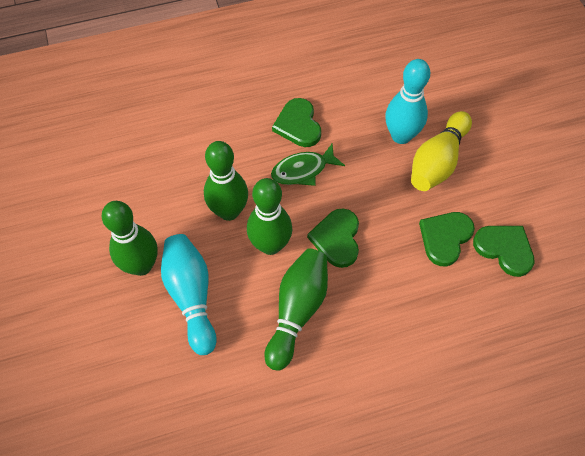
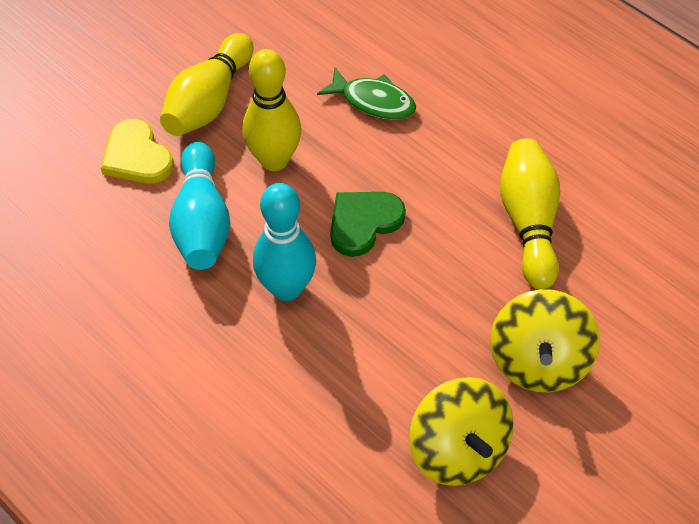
green bowling pin: [101,201,158,276] [204,141,248,221] [247,178,292,255] [264,248,328,371] = 4 -> none = 0
green heart: [272,98,321,147] [307,208,359,268] [419,212,475,266] [473,226,535,277] = 4 -> [330,192,406,257] = 1
yellow bowling pin: [411,111,472,191] = 1 -> [160,33,253,136] [242,49,301,171] [500,138,560,289] = 3
yellow heart: none = 0 -> [101,119,174,184] = 1
yellow spinning top: none = 0 -> [409,377,513,486] [490,289,600,392] = 2

